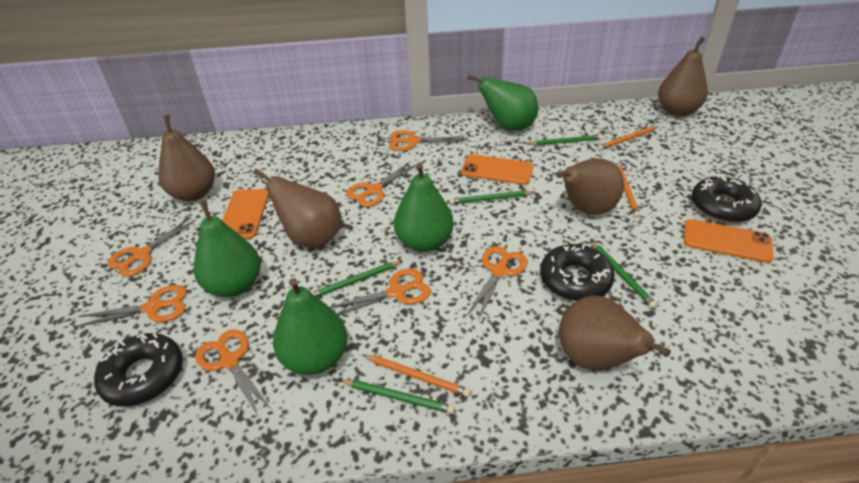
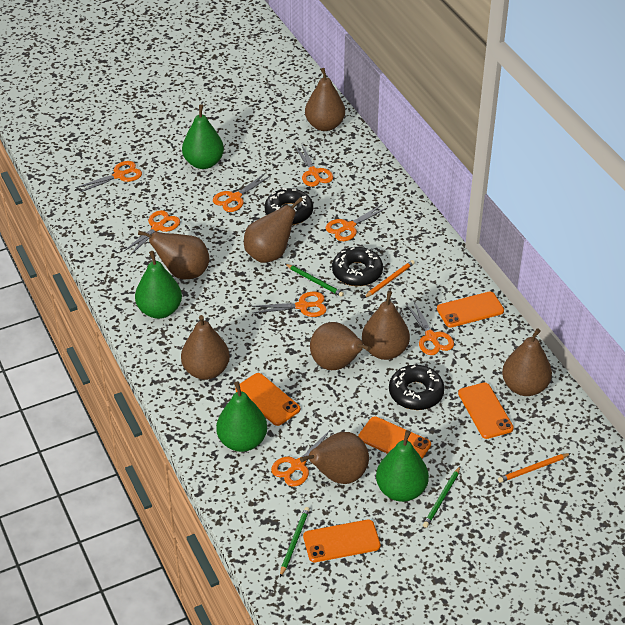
brown pear: [158,115,215,201] [253,169,341,248] [556,158,624,215] [559,296,671,371] [658,37,708,116] = 5 -> [138,231,210,279] [181,315,230,380] [244,197,303,263] [300,432,369,484] [305,68,345,131] [310,322,371,370] [362,291,410,360] [502,328,552,396] = 8
green pencil: [311,261,403,297] [339,379,455,414] [449,190,535,204] [527,135,602,145] [590,240,657,308] = 5 -> [280,507,310,577] [285,264,344,297] [423,466,461,528] = 3
orange pencil: [363,355,471,397] [598,126,659,150] [616,163,641,217] = 3 -> [364,260,415,298] [498,453,571,483] = 2
orange phone: [222,189,269,239] [461,154,534,185] [684,219,774,263] = 3 -> [235,373,300,426] [303,519,380,562] [358,416,431,459] [437,292,504,328] [458,382,514,439] = 5
orange scissors: [76,285,187,327] [107,217,196,277] [195,329,272,416] [330,269,431,315] [346,162,416,207] [389,130,465,151] [467,246,528,320] = 7 -> [75,161,142,193] [123,210,180,255] [213,174,271,212] [251,292,327,317] [271,429,331,487] [295,143,333,187] [326,205,388,241] [406,302,454,355] = 8

